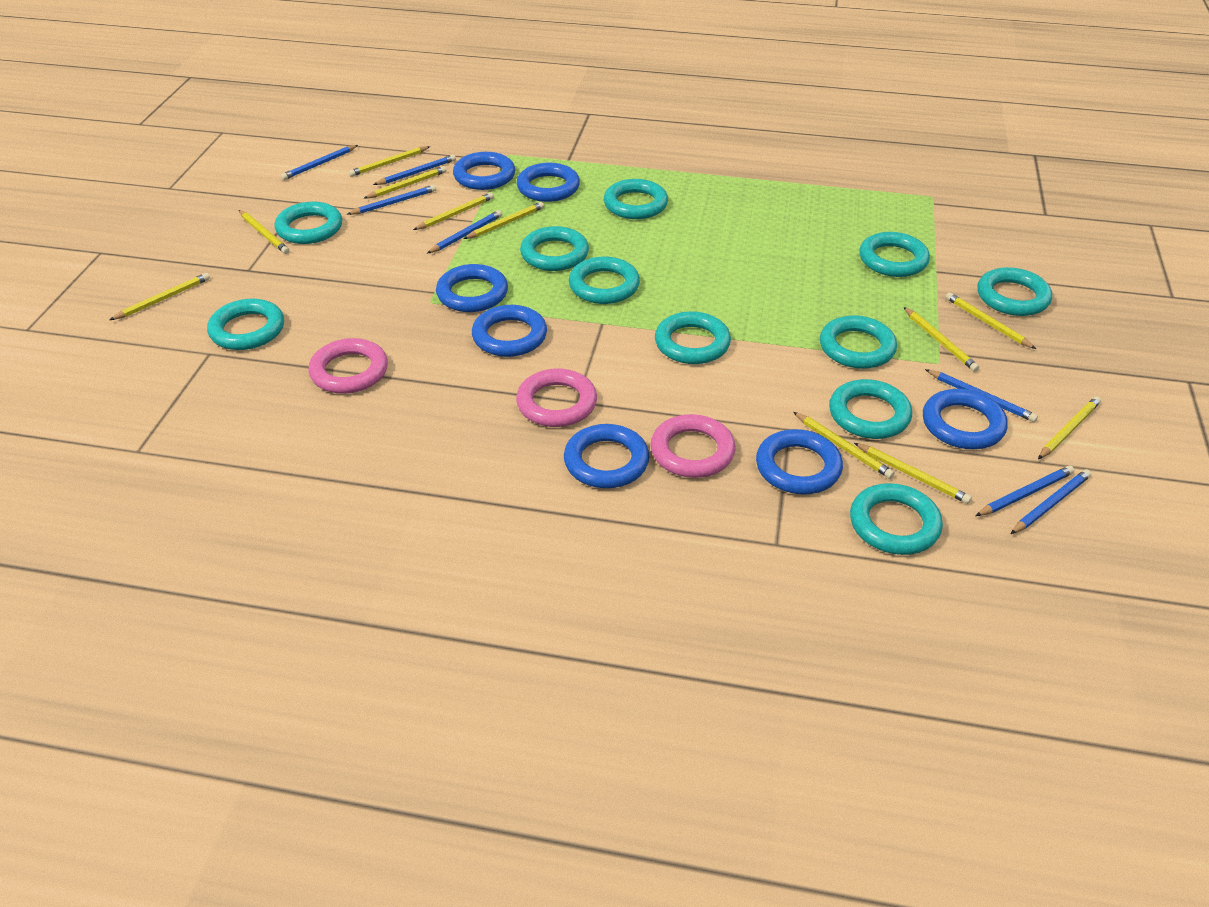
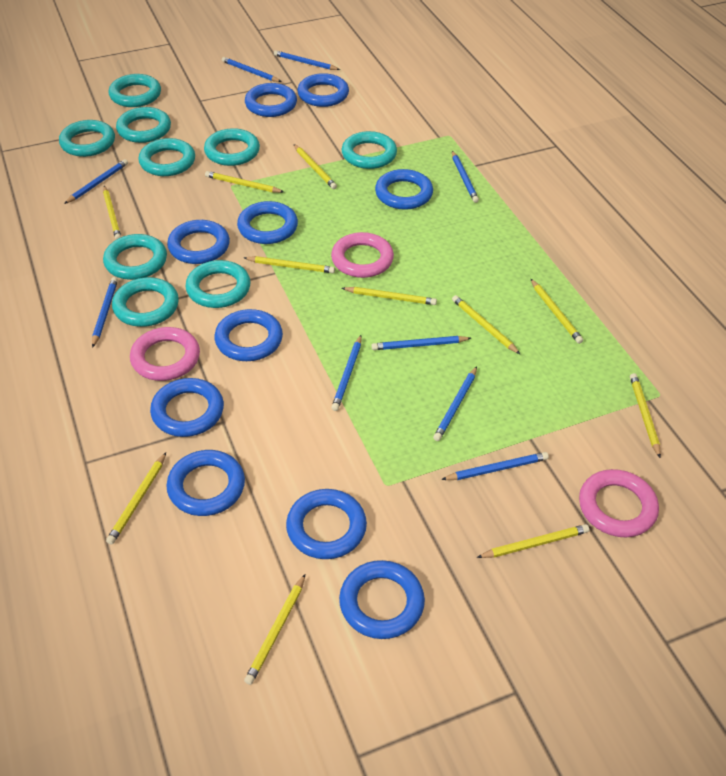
blue pencil: [281,145,358,180] [347,185,436,215] [373,155,456,185] [427,210,502,254] [925,369,1038,422] [975,466,1074,516] [1011,469,1091,534] = 7 -> [64,159,128,204] [92,277,118,348] [222,57,281,82] [274,50,340,70] [331,335,362,411] [372,336,471,350] [433,366,477,441] [441,452,549,480] [452,151,479,203] = 9
blue ring: [436,264,508,312] [453,152,515,190] [472,305,547,357] [517,163,580,202] [564,424,650,488] [756,429,843,494] [923,389,1008,449] = 7 -> [150,378,224,437] [166,450,245,516] [167,220,230,264] [214,309,283,361] [237,201,298,244] [245,83,297,117] [286,489,367,559] [297,73,349,107] [339,560,425,639] [375,169,433,210] = 10
turquoise ring: [207,299,284,350] [274,201,342,244] [520,226,589,271] [569,256,640,304] [604,179,668,219] [655,311,731,364] [820,315,897,369] [829,379,912,439] [850,483,943,555] [859,232,930,277] [977,267,1052,316] = 11 -> [59,120,115,157] [103,234,167,280] [108,74,161,107] [112,277,179,327] [116,107,171,143] [138,138,195,176] [185,260,250,308] [204,128,260,166] [342,131,397,169] = 9

